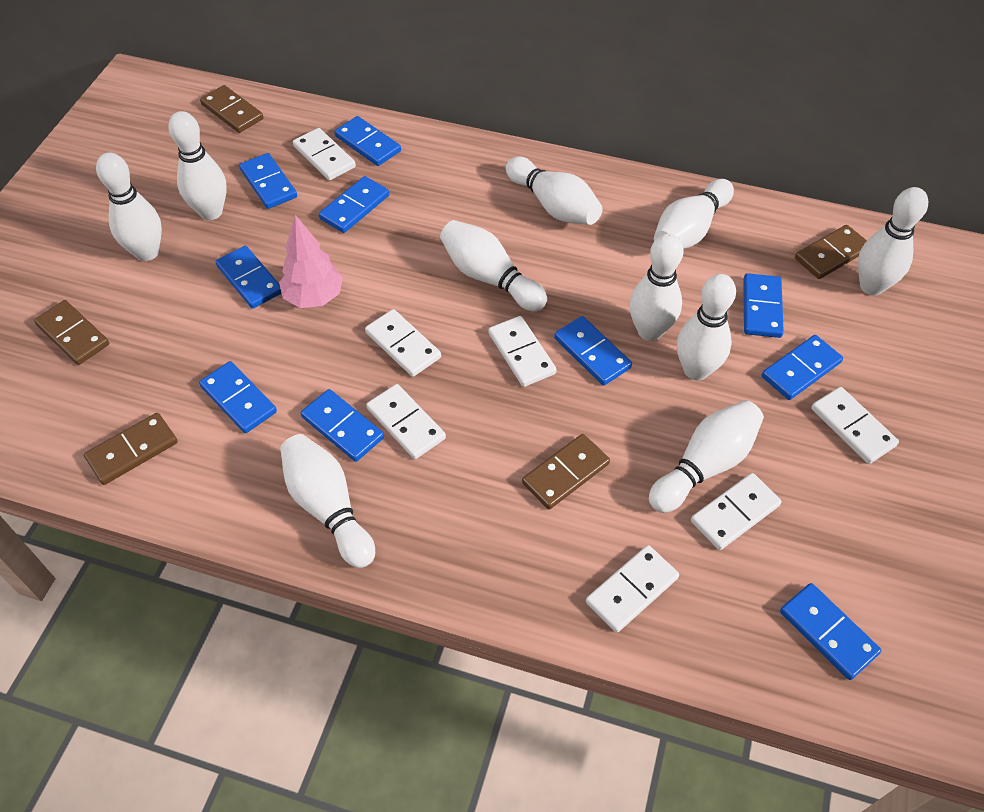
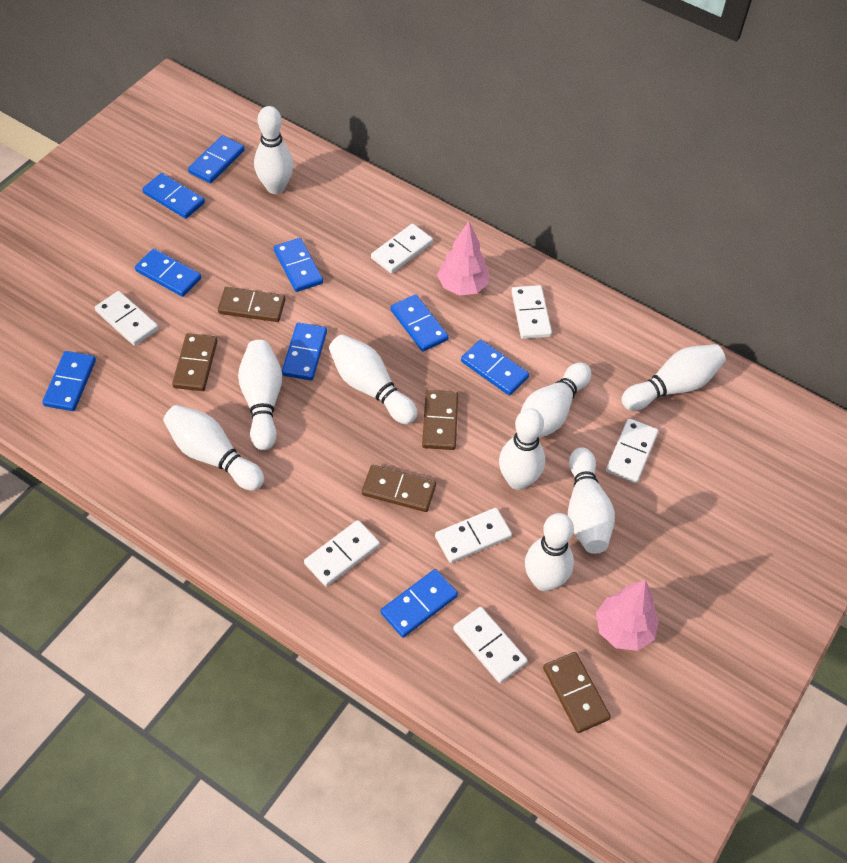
blue domino: [199,361,277,433] [216,246,282,309] [239,153,297,209] [301,389,384,462] [319,176,389,233] [334,116,401,166] [554,316,632,386] [743,273,784,338] [762,335,843,400] [780,583,881,680] = 10 -> [42,351,96,411] [135,249,201,297] [142,173,205,219] [188,135,245,183] [274,238,323,292] [282,322,327,380] [381,569,458,638] [391,294,449,352] [461,340,529,395] = 9
pink tree: [279,215,343,308] = 1 -> [437,221,489,296] [596,580,659,651] = 2
white bowling pin: [96,153,162,261] [168,111,227,220] [280,434,375,568] [440,220,547,312] [506,156,603,225] [630,233,683,341] [649,400,764,513] [654,179,734,249] [677,274,736,380] [858,187,928,295] = 10 -> [163,405,264,491] [238,340,282,450] [254,106,294,194] [329,334,418,424] [499,408,545,490] [516,363,591,438] [525,513,574,591] [568,448,615,554] [621,344,726,411] = 9

